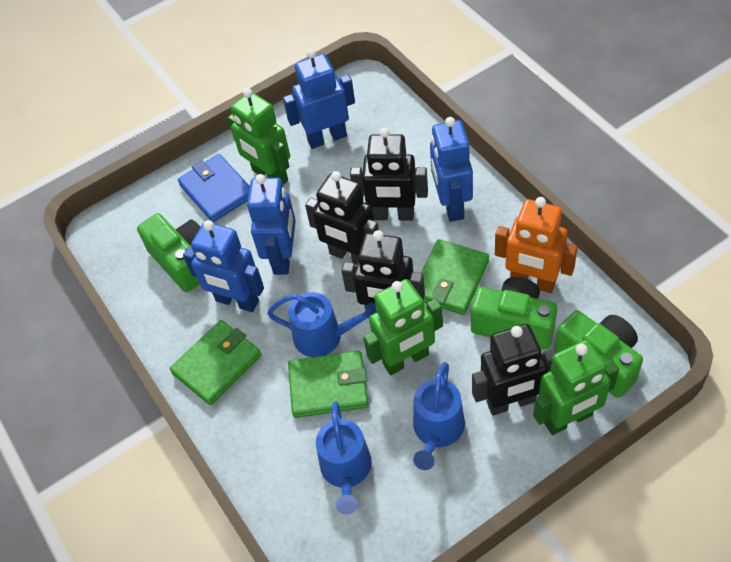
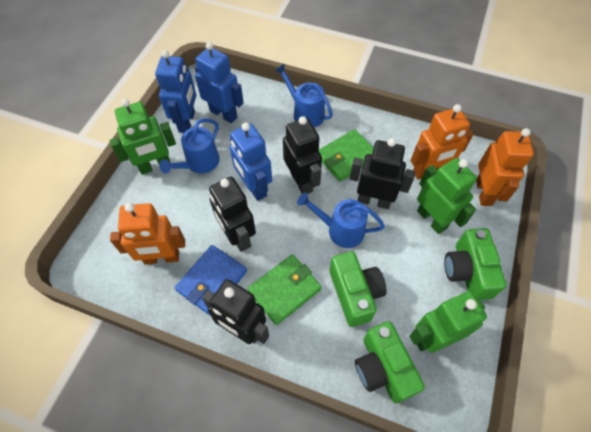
blue robot: [183,220,264,312] [247,174,296,275] [283,49,355,149] [430,117,473,222] = 4 -> [155,50,196,133] [195,42,244,123] [230,123,272,201] = 3
green wallet: [170,320,262,405] [288,351,369,418] [421,239,489,315] = 3 -> [248,254,321,325] [318,129,373,182] = 2
orange robot: [495,197,578,293] = 1 -> [110,203,185,265] [411,104,473,179] [476,128,534,206] = 3

